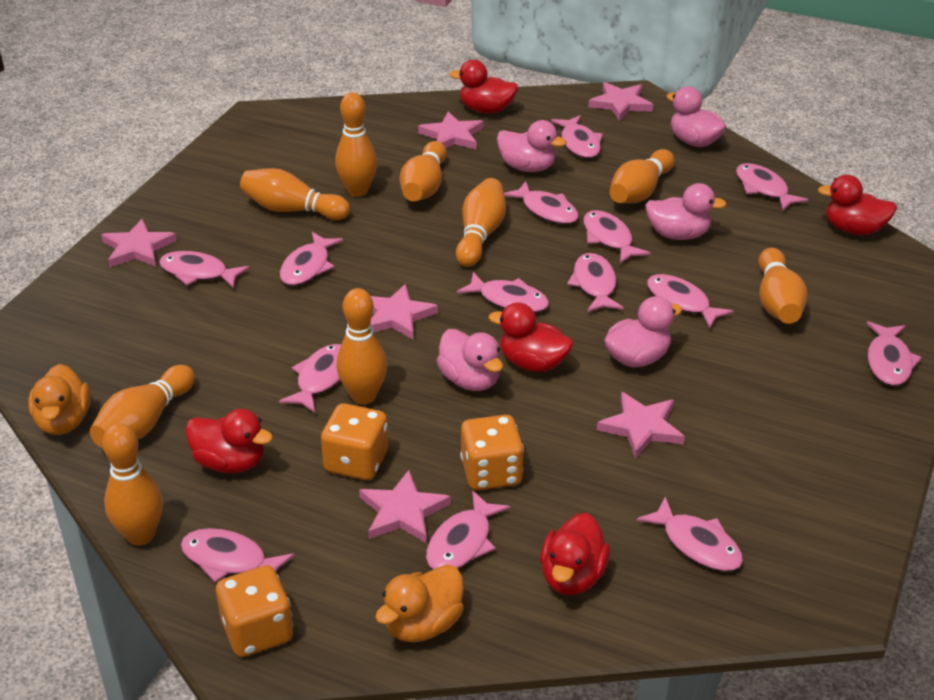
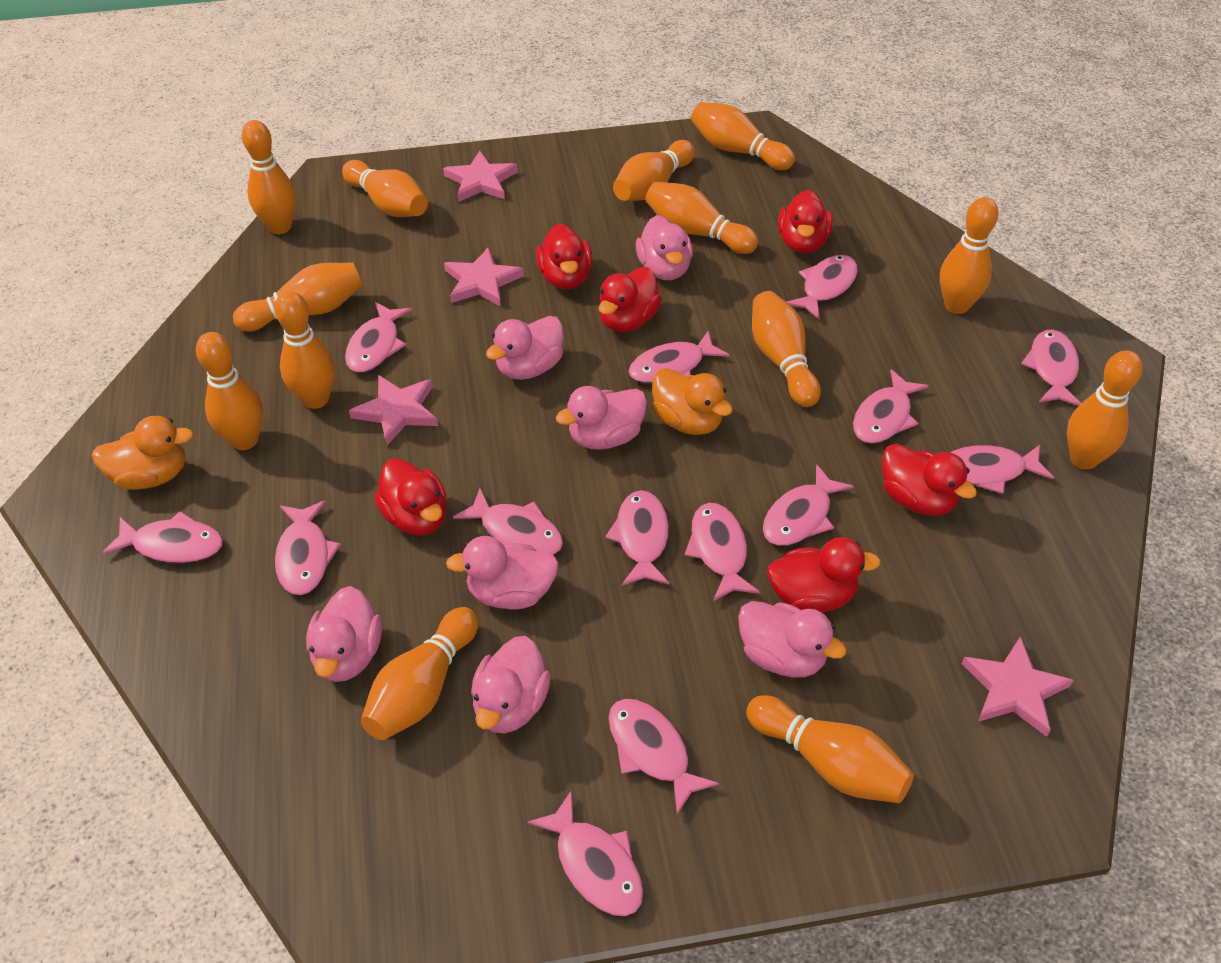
orange bowling pin: [90,365,195,448] [102,423,163,546] [240,168,350,220] [335,92,377,197] [336,288,387,405] [400,141,447,201] [456,178,506,267] [609,149,674,203] [758,248,807,324] = 9 -> [196,332,263,450] [233,263,363,332] [242,120,296,234] [274,291,335,409] [342,160,428,217] [361,607,478,740] [613,140,695,201] [645,182,758,254] [691,102,795,170] [746,695,914,803] [752,291,821,407] [940,197,999,314] [1067,350,1143,469] = 13
orange dice: [216,565,293,657] [321,403,388,480] [460,415,524,490] = 3 -> none = 0
pink duck: [437,329,503,391] [497,120,566,172] [604,296,682,367] [645,183,727,240] [667,86,726,147] = 5 -> [306,586,382,682] [446,536,559,610] [471,636,551,734] [486,316,564,380] [556,386,647,450] [636,215,693,280] [738,601,847,678] = 7
pink star: [101,219,177,268] [359,470,451,543] [371,284,438,340] [418,112,484,149] [588,82,653,121] [597,392,685,459] = 6 -> [349,375,438,446] [443,151,518,202] [444,247,524,307] [961,637,1073,737] = 4
red duck: [185,409,273,473] [449,60,518,113] [489,302,573,372] [540,513,610,595] [817,175,897,235] = 5 -> [374,458,447,535] [536,223,593,289] [599,267,662,332] [767,537,881,613] [778,190,833,254] [882,444,977,516] = 6

